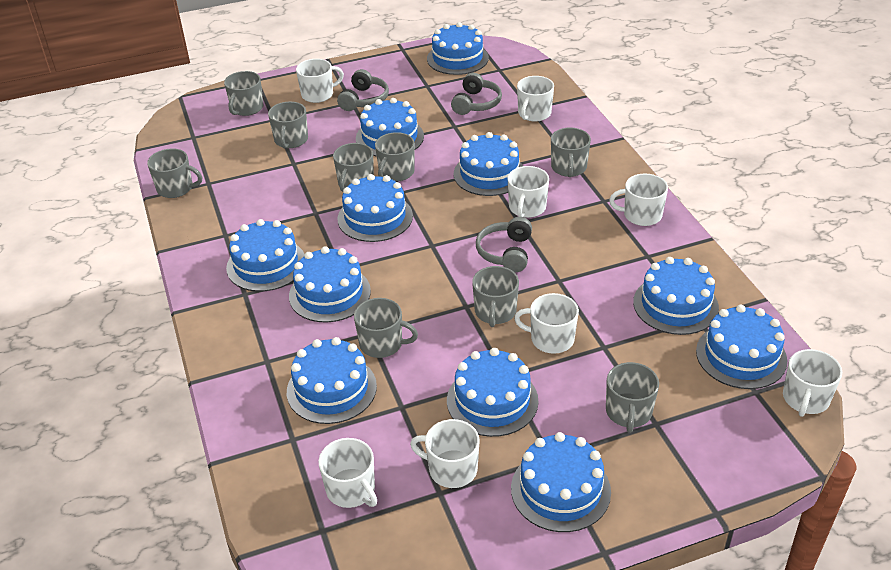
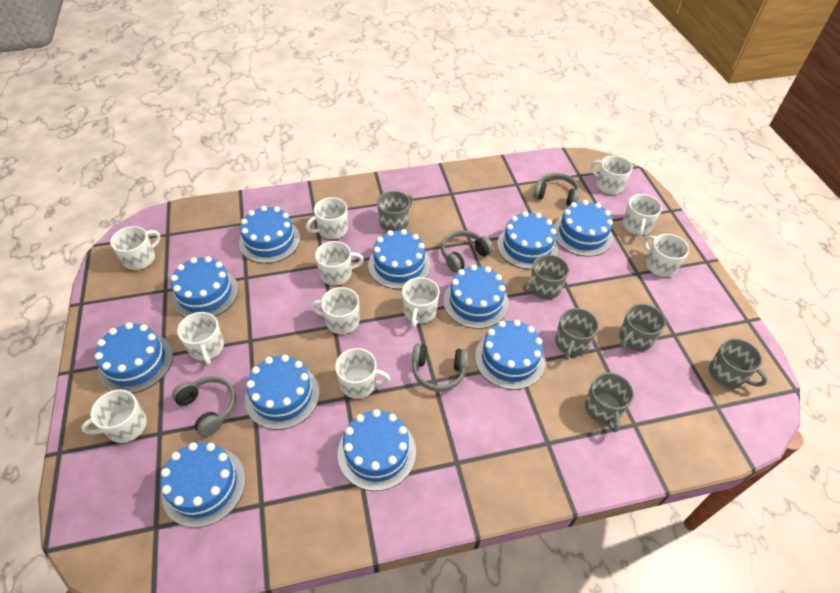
grey headphones: [337,69,389,111] [451,73,502,115] [476,217,532,272] = 3 -> [172,376,236,437] [412,344,468,391] [441,230,493,272] [533,173,580,206] = 4
grey mug: [147,148,202,198] [224,71,263,116] [268,102,308,149] [333,143,374,192] [354,298,418,358] [375,132,415,182] [472,266,519,327] [551,127,591,177] [606,362,659,433] = 9 -> [377,191,413,231] [523,254,569,299] [555,308,599,359] [585,372,634,432] [619,304,666,351] [709,338,767,388] = 6
white mug: [296,59,344,103] [319,438,377,508] [410,419,479,488] [508,166,549,218] [514,293,579,354] [517,76,554,122] [609,174,668,226] [783,349,842,417] = 8 -> [81,390,147,443] [110,226,161,270] [177,312,224,365] [306,197,348,239] [311,287,359,334] [315,241,364,285] [335,348,390,399] [402,277,439,328] [590,155,633,194] [623,194,662,237] [644,234,689,277] = 11

